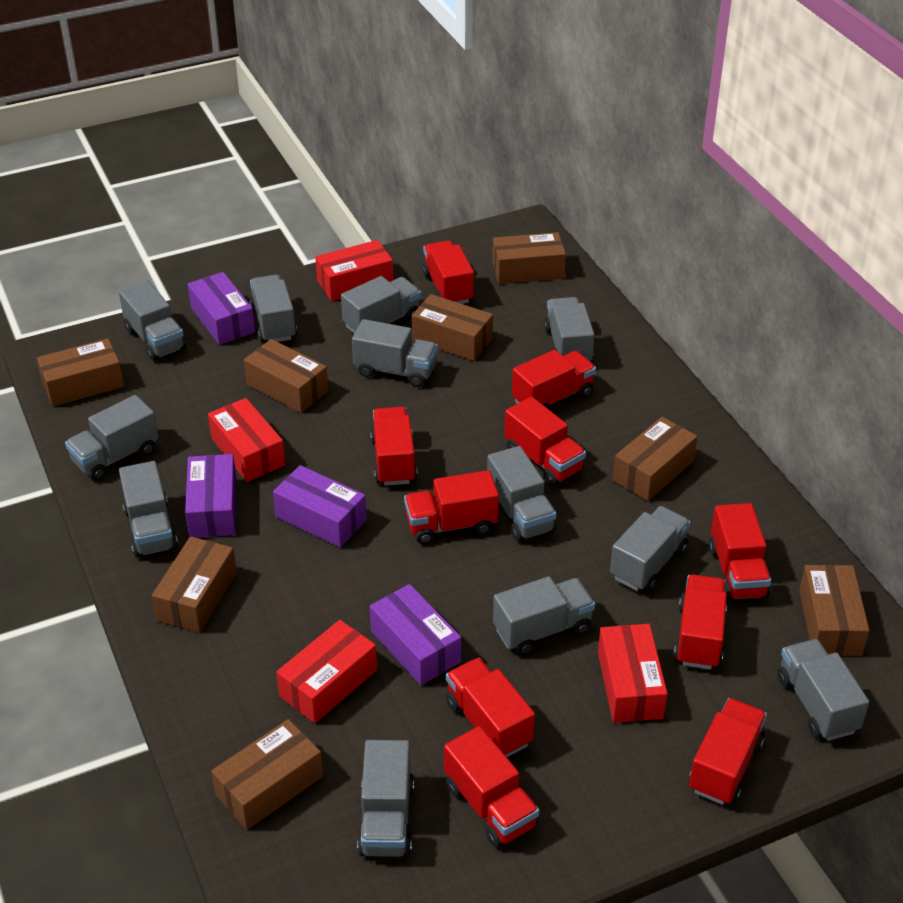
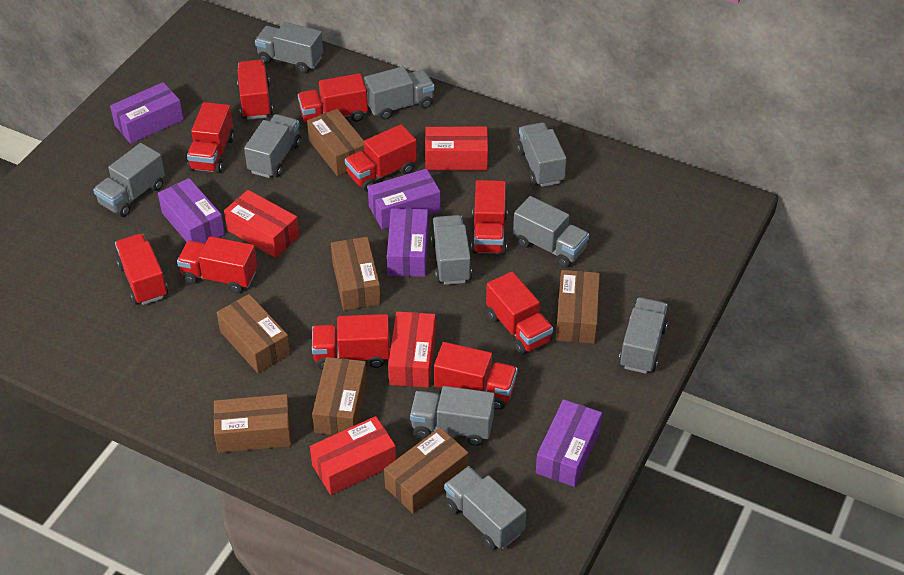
brown box: [37,339,124,407] [152,536,237,633] [211,719,323,830] [244,339,328,413] [412,294,493,361] [492,232,566,284] [613,417,698,501] [799,565,870,656] = 8 -> [214,394,292,453] [217,294,290,373] [307,109,364,176] [312,357,367,435] [331,237,381,311] [384,427,468,514] [556,270,600,344] = 7
grey truck: [65,395,159,481] [119,280,186,361] [119,461,178,558] [249,275,297,342] [341,276,421,333] [352,319,438,387] [357,740,414,857] [487,446,556,542] [493,576,595,655] [544,297,595,362] [610,506,691,592] [777,639,869,741] = 12 -> [93,143,165,217] [244,114,301,178] [255,22,323,73] [364,66,435,120] [410,386,495,446] [431,215,472,285] [444,466,526,550] [513,196,589,268] [517,122,567,187] [619,298,668,374] = 10
purple box: [185,454,237,538] [188,272,255,345] [273,465,367,548] [370,584,461,685] = 4 -> [110,82,184,144] [158,178,225,244] [368,169,441,229] [387,208,428,277] [536,399,602,487] = 5

